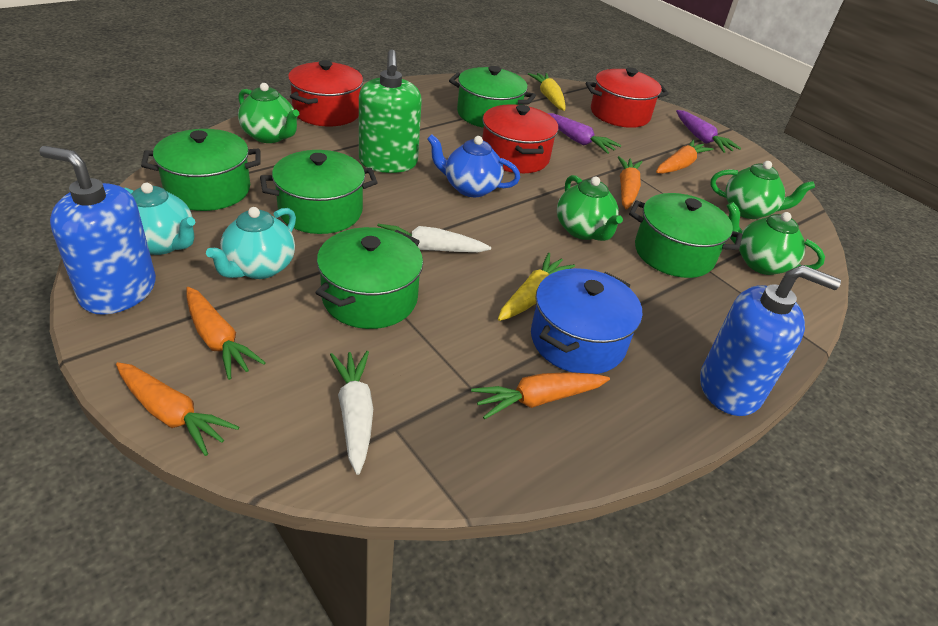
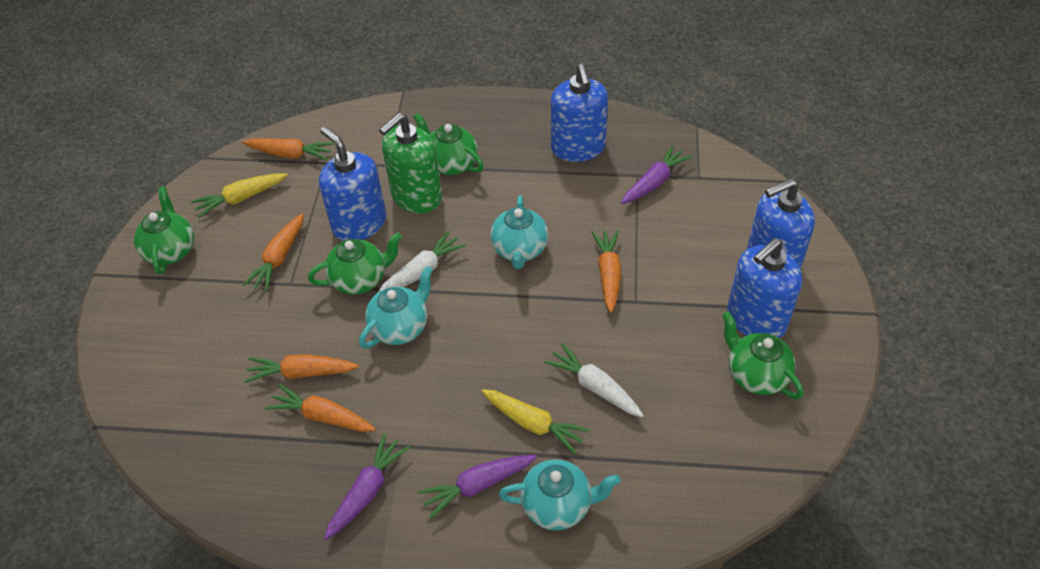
blue pot: [531,268,643,374] = 1 -> none = 0
blue soap dispenser: [39,146,156,315] [700,265,841,416] = 2 -> [319,127,386,241] [551,63,608,162] [727,238,802,338] [747,178,815,270] = 4
blue teapot: [427,134,520,197] = 1 -> none = 0
green pot: [141,129,261,211] [260,150,378,234] [315,227,423,329] [449,66,536,128] [629,193,742,278] = 5 -> none = 0
purple carrot: [547,113,622,154] [676,110,741,153] = 2 -> [324,434,410,540] [418,455,537,519] [621,145,692,204] = 3
red pot: [288,60,363,126] [482,104,558,173] [585,68,669,128] = 3 -> none = 0
turquoise teapot: [125,183,195,255] [206,207,296,279] = 2 -> [359,266,433,348] [490,195,548,269] [499,459,620,530] = 3

